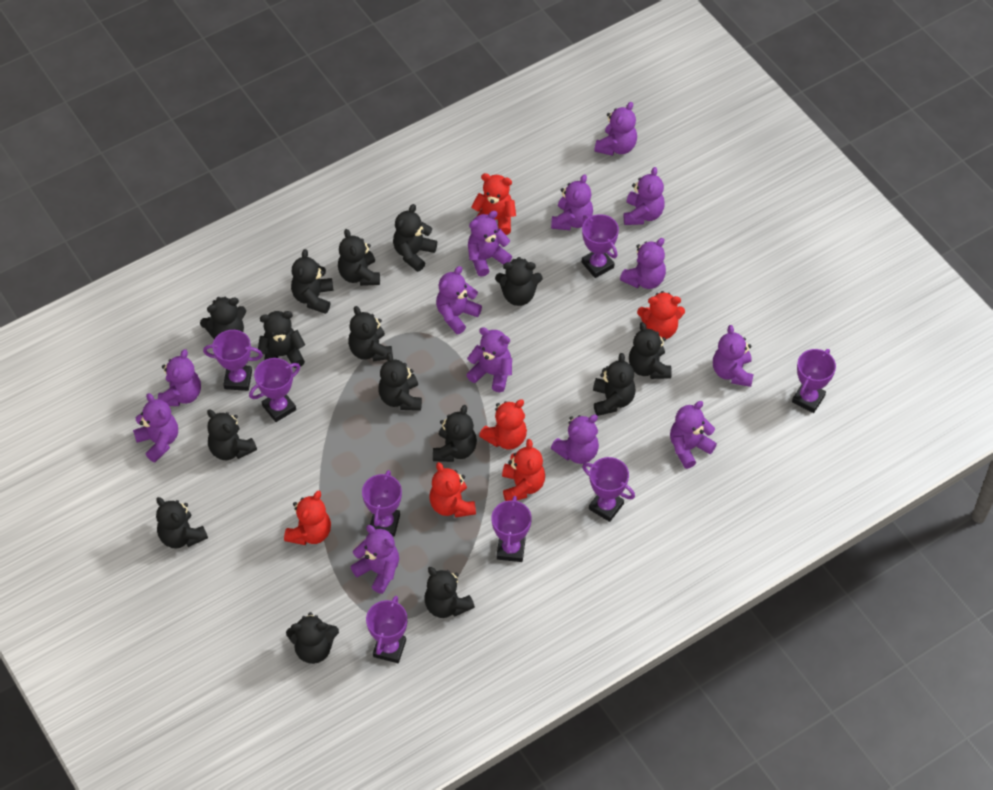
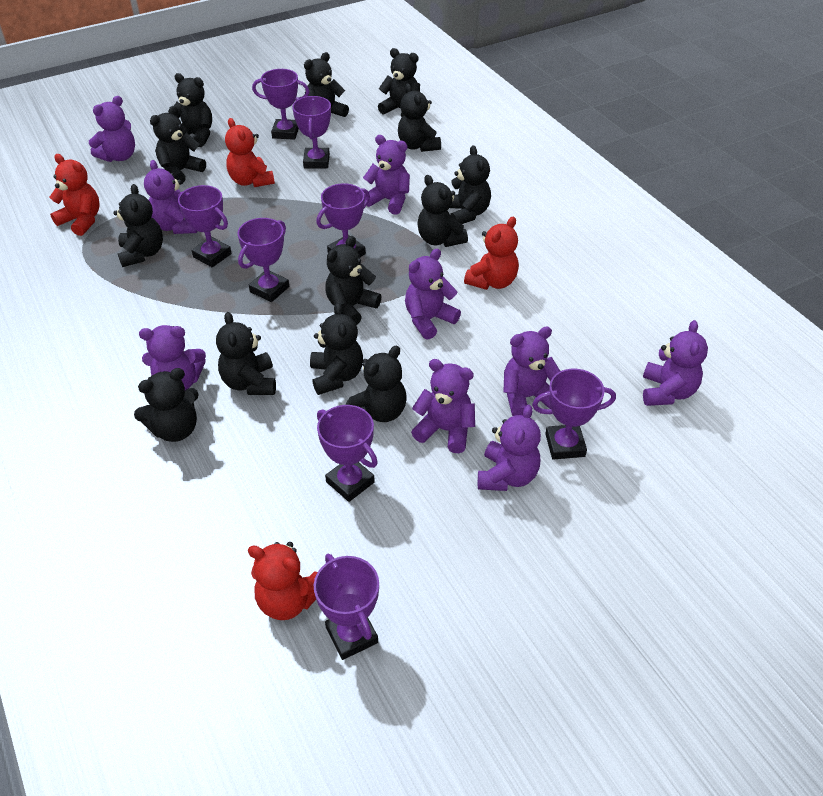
black teddy bear: [156,497,208,549] [200,296,246,339] [207,410,257,460] [258,311,305,368] [286,612,339,664] [291,249,334,314] [338,229,380,286] [348,306,393,361] [378,352,422,411] [393,204,437,272] [424,567,475,618] [433,405,477,462] [495,257,542,306] [593,353,636,416] [629,322,672,379] = 15 -> [113,184,163,267] [134,368,199,442] [150,105,206,185] [174,73,212,147] [216,312,276,395] [304,52,349,117] [310,303,363,395] [325,236,381,325] [346,345,406,422] [378,48,420,117] [398,83,441,152] [417,175,468,247] [450,145,491,224] = 13
purple teddy bear: [133,393,178,462] [158,349,201,406] [350,525,399,594] [436,266,482,334] [466,327,512,392] [468,211,512,277] [551,174,593,230] [551,415,599,464] [594,102,637,156] [620,238,666,289] [624,167,665,225] [670,401,717,469] [713,325,754,387] = 13 -> [89,96,135,162] [139,325,206,390] [144,160,197,234] [363,135,410,215] [405,249,461,340] [411,359,475,453] [478,404,541,491] [503,327,560,416] [643,320,708,406] = 9
red teddy bear: [284,491,331,545] [429,462,476,518] [471,173,516,235] [479,399,527,450] [502,439,545,501] [637,291,685,339] = 6 -> [50,154,100,236] [225,118,275,187] [248,542,317,620] [464,217,519,290] = 4

